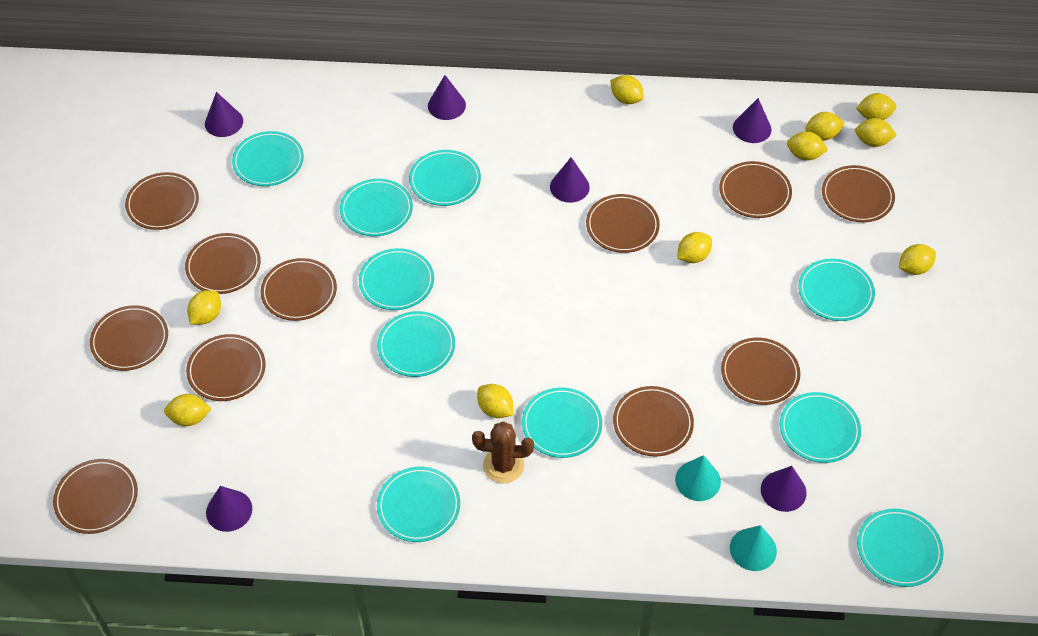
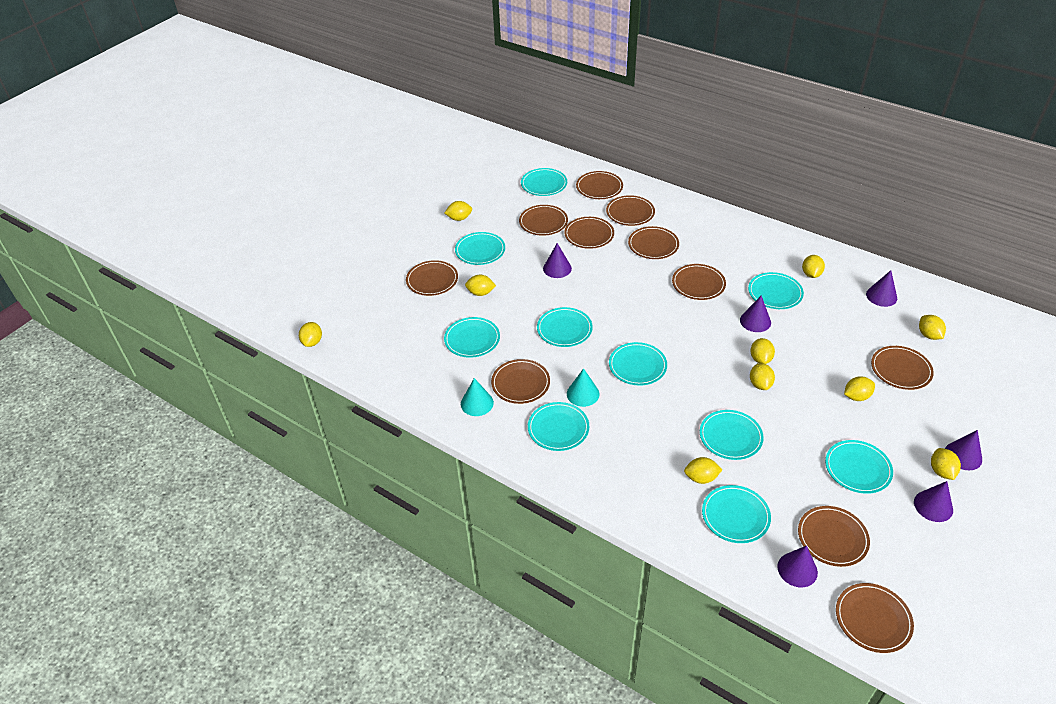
brown cactus: [472,421,534,484] = 1 -> none = 0

